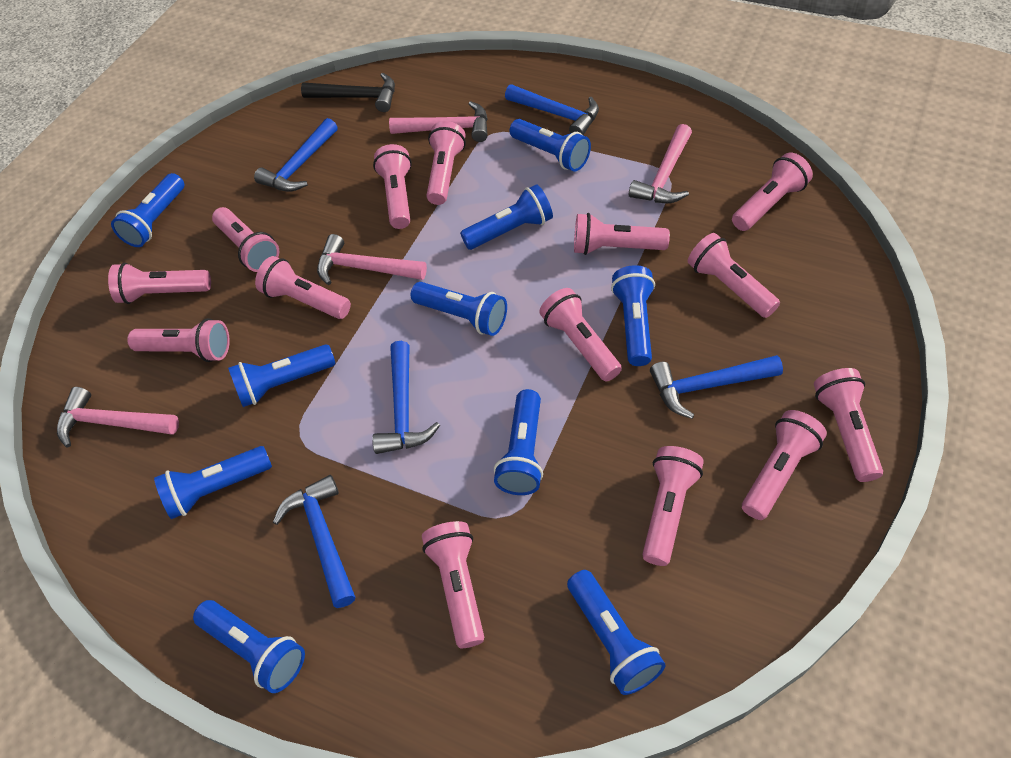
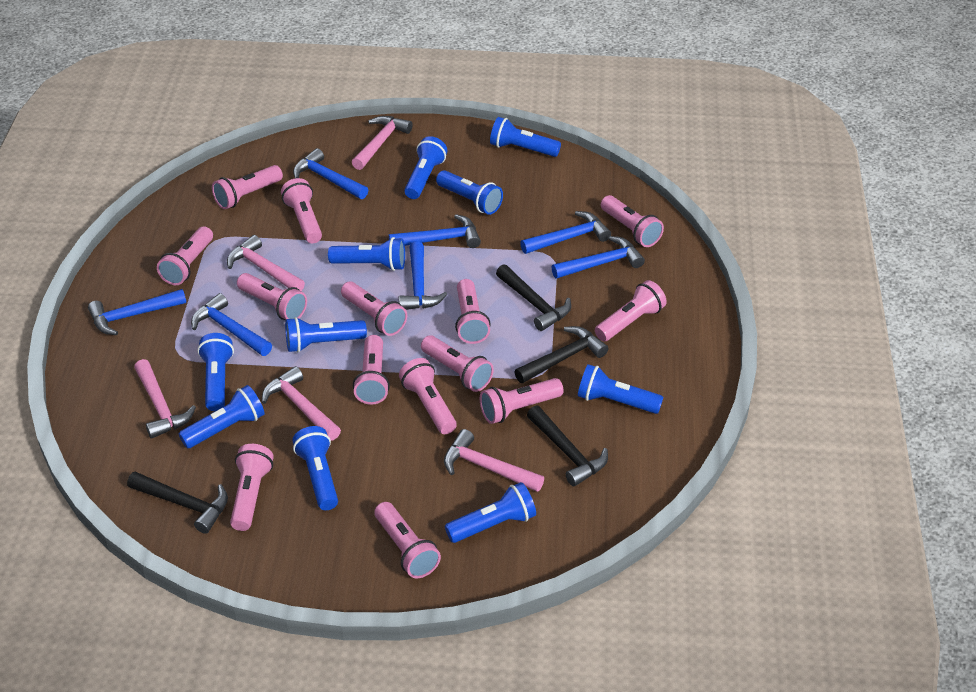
black hammer: [301,73,395,112] = 1 -> [127,472,228,534] [496,264,571,331] [514,326,609,383] [527,406,608,486] = 4
blue hammer: [254,118,338,192] [273,475,355,608] [372,341,440,454] [505,84,599,135] [650,355,783,419] = 5 -> [88,289,186,335] [191,293,272,356] [293,148,368,199] [389,214,481,248] [399,241,447,310] [520,211,611,254] [551,236,645,278] = 7
pink hammer: [57,387,179,448] [317,234,427,285] [389,101,488,142] [629,124,692,203] = 4 -> [134,359,196,439] [227,235,305,291] [262,366,341,441] [352,116,413,170] [444,429,544,492] = 5

